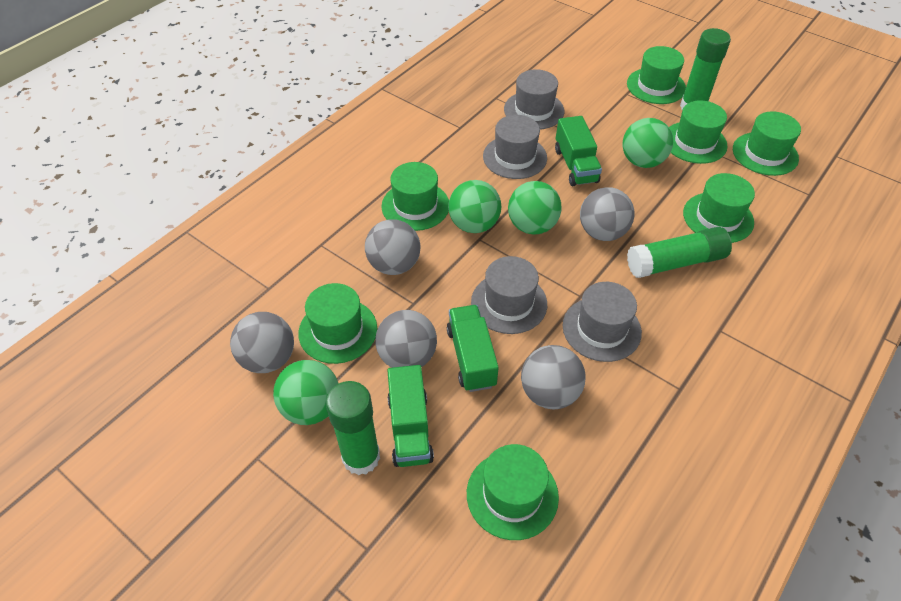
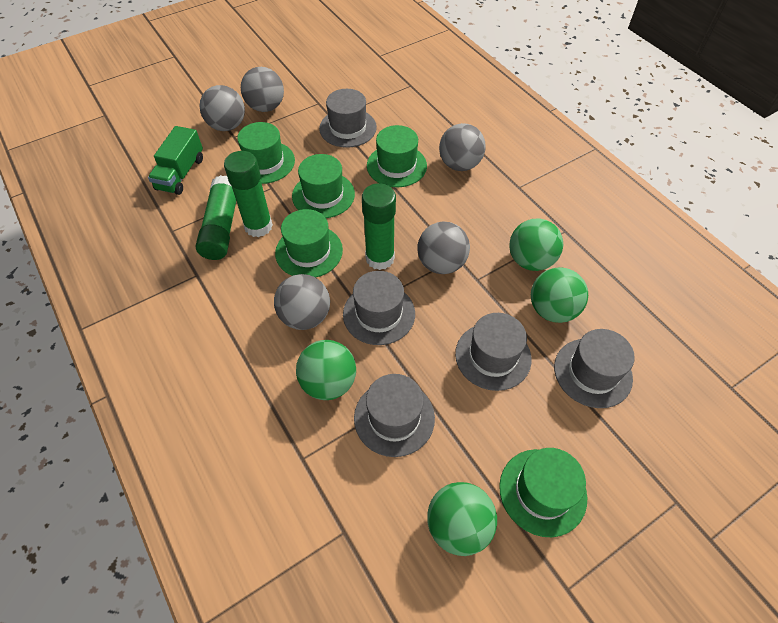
green hat: [298,283,377,364] [381,162,449,231] [467,444,559,540] [627,46,686,104] [669,100,728,164] [683,173,755,243] [733,111,801,176] = 7 -> [237,122,295,184] [275,209,343,278] [292,154,355,218] [367,125,427,187] [499,448,587,537] = 5
green truck: [387,365,434,467] [447,305,499,392] [555,116,602,186] = 3 -> [148,126,203,195] = 1
grey hat: [471,256,547,334] [483,115,547,179] [504,69,564,129] [563,282,642,362] = 4 -> [319,89,377,148] [343,271,415,345] [354,374,435,457] [455,313,532,391] [554,329,635,408] = 5

